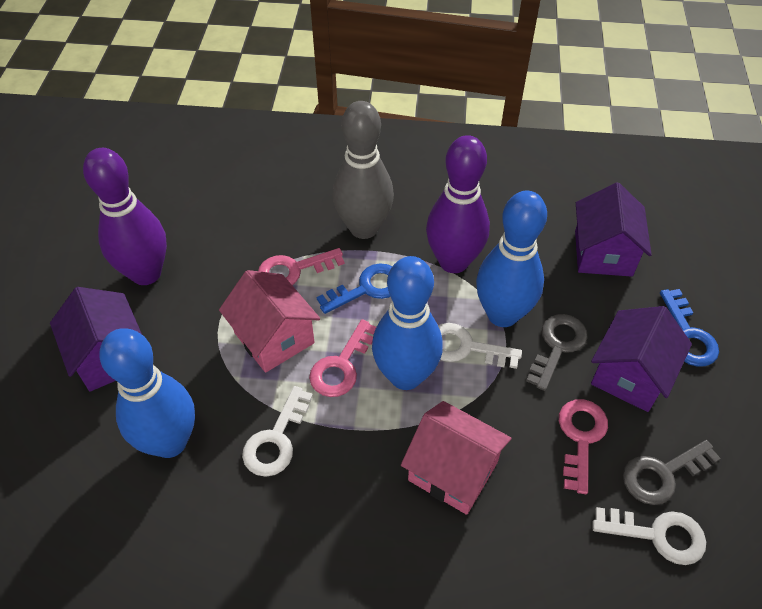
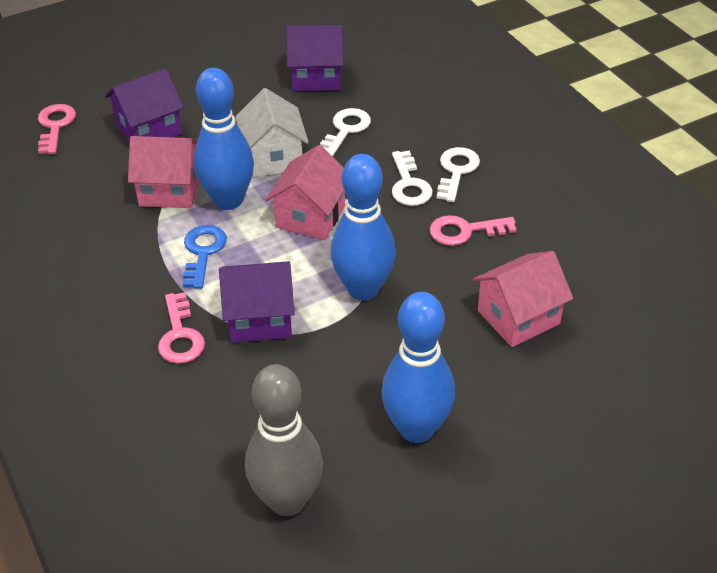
blue key: [317,263,392,314] [660,289,719,367] = 2 -> [183,225,227,289] = 1
grey key: [526,314,587,391] [623,440,721,505] = 2 -> none = 0
pink house: [219,270,320,373] [401,401,512,515] = 2 -> [128,136,199,208] [265,145,345,240] [473,251,573,347] = 3
purple bowling pin: [83,148,167,285] [426,135,490,273] = 2 -> none = 0
white house: none = 0 -> [235,88,309,177] = 1

